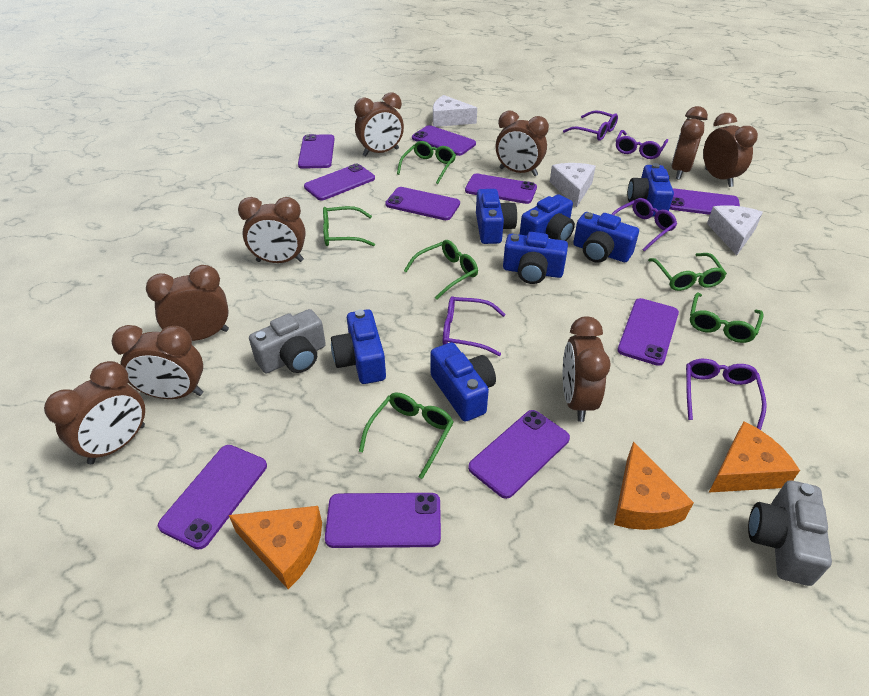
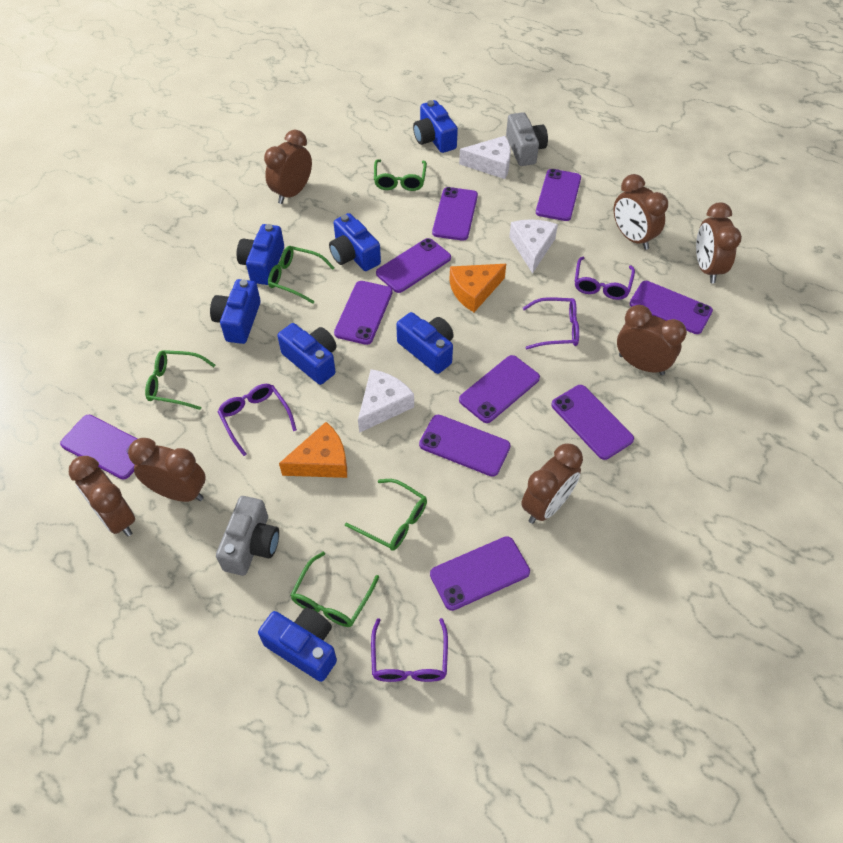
brown clock: [44,361,145,464] [111,325,203,399] [146,265,229,341] [238,197,306,263] [354,92,404,156] [496,111,549,176] [563,316,611,422] [671,106,708,180] [703,113,758,187] = 9 -> [69,456,135,537] [128,438,206,502] [264,130,312,204] [521,443,583,524] [614,174,668,250] [617,305,687,375] [696,202,742,283] = 7
green glasses: [323,206,375,246] [359,392,453,479] [397,141,456,184] [404,240,478,300] [648,253,727,291] [690,293,764,343] = 6 -> [145,350,215,410] [268,246,334,304] [291,552,379,627] [345,479,427,551] [374,159,427,191] = 5
orange cheese: [229,506,322,589] [614,441,694,530] [709,421,800,493] = 3 -> [279,422,347,478] [449,264,506,312] = 2
purple glasses: [443,296,506,356] [563,110,618,141] [611,198,677,251] [616,130,668,159] [686,359,767,430] = 5 -> [218,384,297,456] [371,618,448,682] [523,297,579,349] [575,256,635,300] = 4

